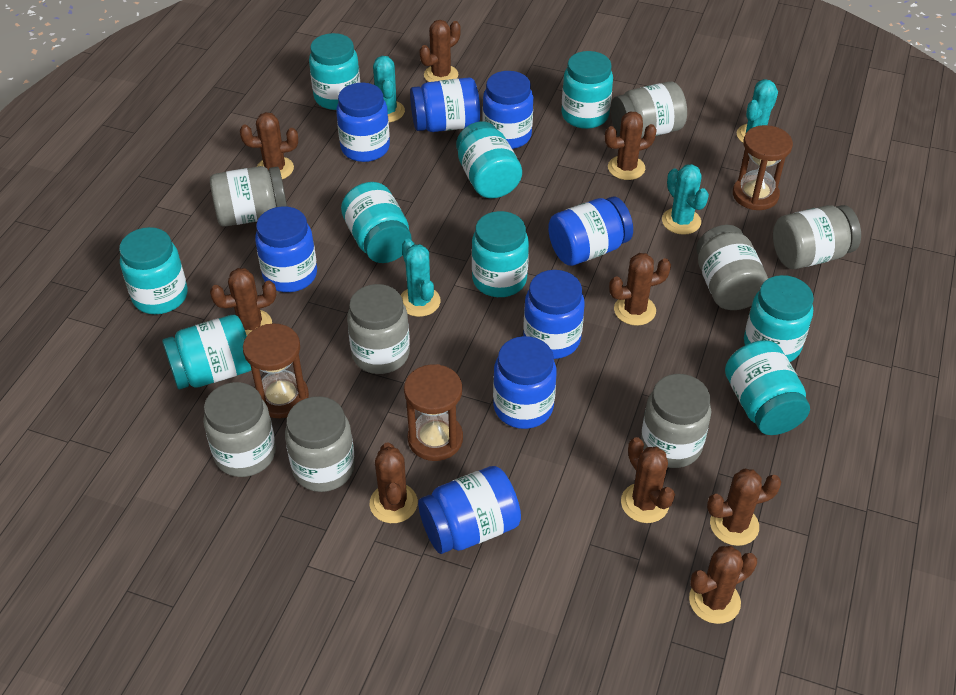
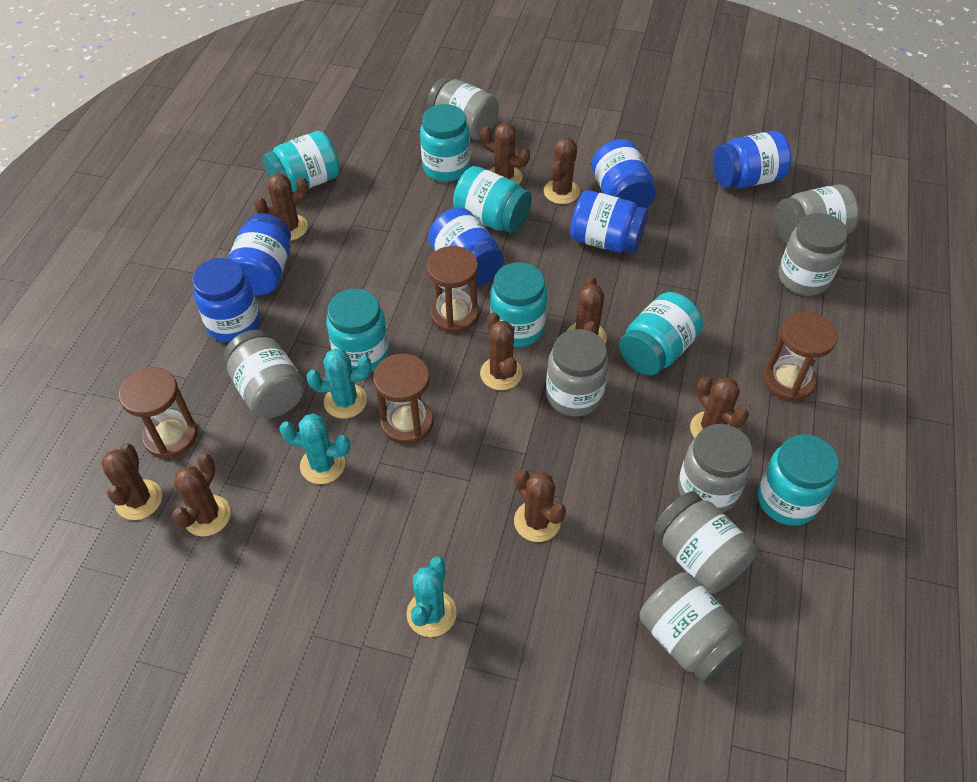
blue jar: [255,206,317,292] [336,83,390,162] [410,77,480,132] [418,466,521,554] [483,71,533,149] [493,336,557,429] [523,270,585,359] [548,196,633,266] = 8 -> [192,258,260,342] [228,213,291,295] [428,207,504,286] [570,190,648,253] [591,139,656,208] [713,131,792,188] = 6
brown hourglass: [243,323,309,418] [404,364,463,461] [733,125,793,210] = 3 -> [119,367,198,459] [373,353,433,444] [427,246,479,333] [763,312,837,401] = 4
turquoise cactus: [373,56,405,122] [401,239,441,317] [662,164,709,235] [737,79,778,143] = 4 -> [279,414,350,484] [307,348,371,419] [406,556,457,637] = 3
turquoise jar: [119,227,188,314] [162,315,251,389] [309,33,360,110] [341,182,412,263] [456,121,522,199] [472,211,529,297] [561,51,613,129] [725,340,810,435] [744,275,814,362] = 9 -> [263,131,340,192] [326,289,389,372] [420,104,470,182] [453,166,532,233] [490,262,547,347] [619,292,703,376] [758,434,839,526] = 7

